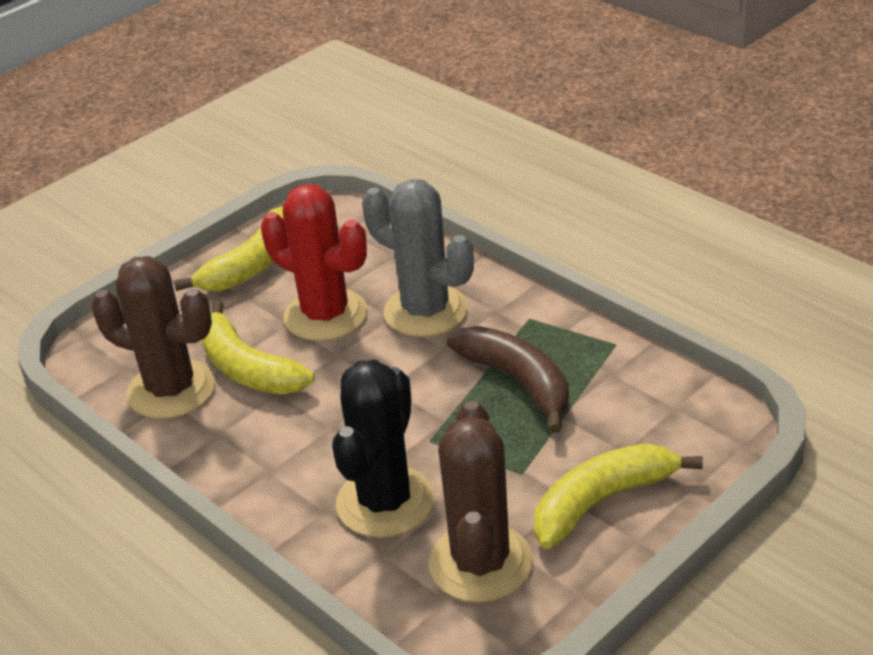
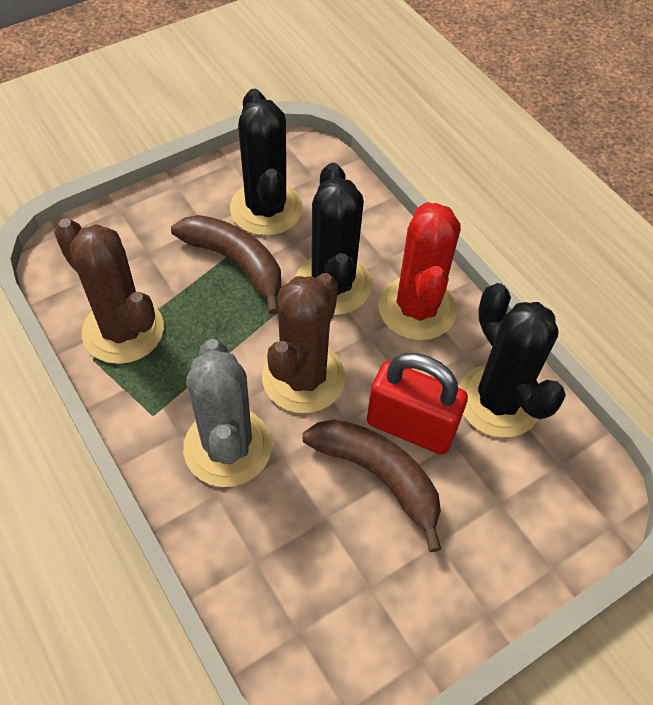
black cactus: [332,360,434,538] = 1 -> [230,89,303,236] [295,163,372,315] [458,283,566,438] = 3
brown banana: [447,326,569,433] = 1 -> [171,215,282,315] [302,419,441,552] = 2
red padlock: none = 0 -> [367,353,468,455] = 1
yellow banana: [174,206,284,291] [202,301,315,395] [534,443,703,549] = 3 -> none = 0

